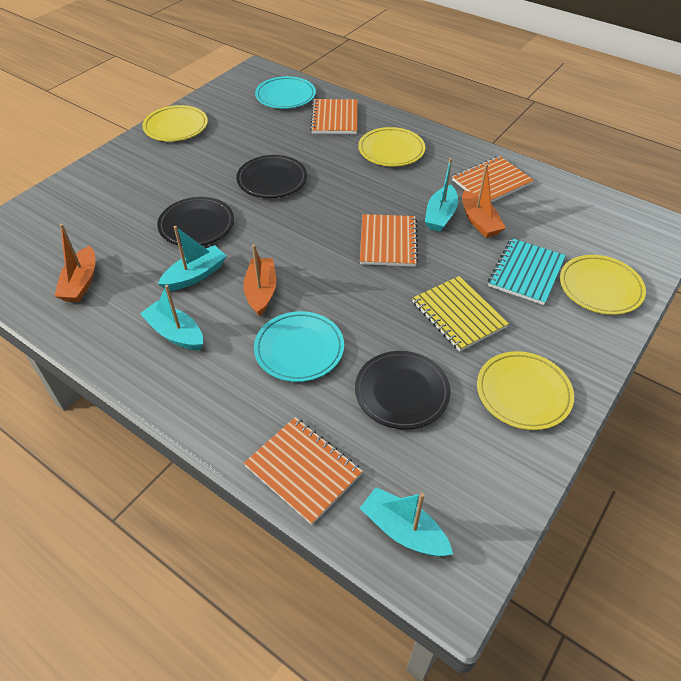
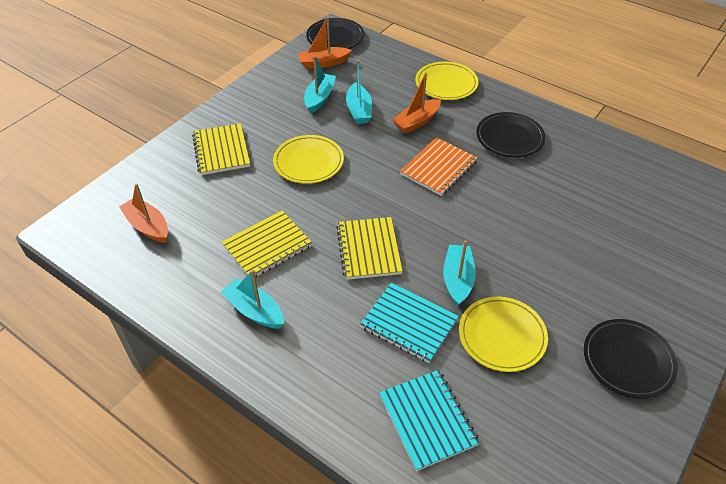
orange notebook: [244,417,363,525] [310,99,357,134] [360,214,418,267] [452,156,534,202] = 4 -> [400,137,478,196] = 1
turquoise notebook: [488,238,566,305] = 1 -> [360,283,459,363] [379,370,480,471] = 2
turquoise plate: [254,311,344,382] [255,76,316,109] = 2 -> none = 0
yellow notebook: [412,276,509,352] = 1 -> [192,123,250,175] [222,211,312,278] [336,217,403,280] = 3
yellow plate: [142,105,208,141] [358,127,425,167] [477,351,574,430] [560,255,646,315] = 4 -> [273,135,344,184] [415,62,478,100] [459,297,548,372] = 3

